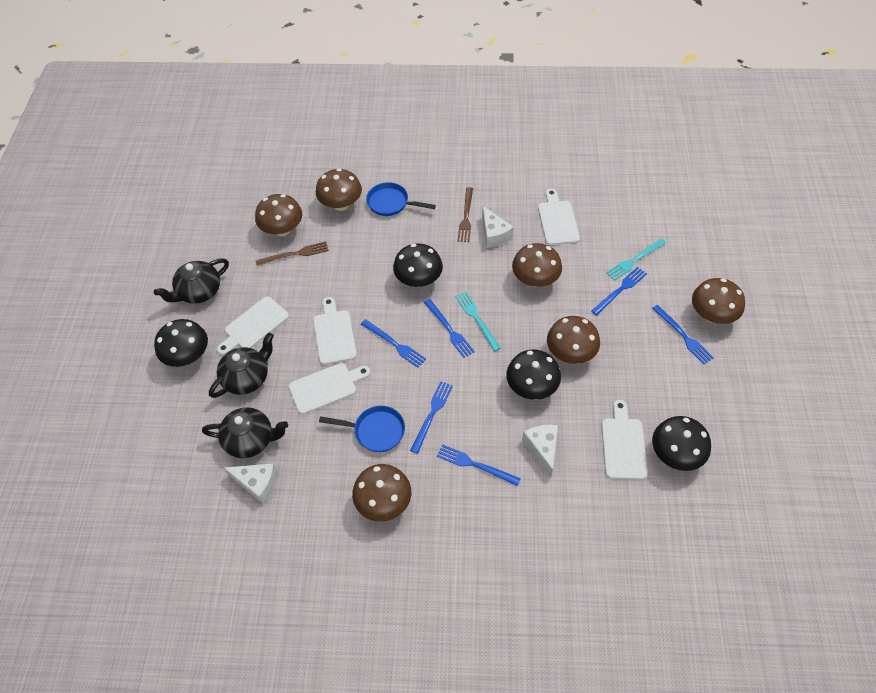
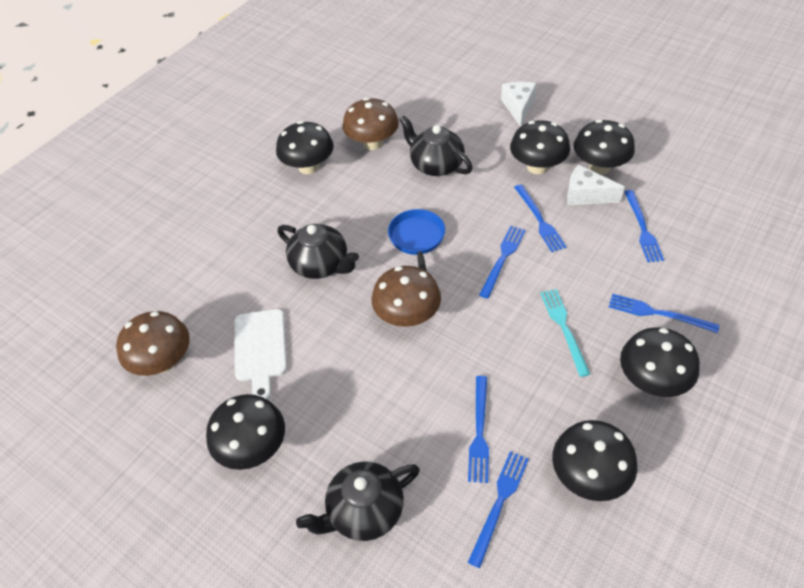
black mushroom: [154,319,208,367] [393,244,443,287] [506,349,561,400] [652,416,711,471] = 4 -> [206,394,285,470] [276,121,334,174] [510,120,570,174] [552,420,637,501] [574,120,635,174] [620,327,700,397] = 6
blue pan: [319,406,405,452] [366,182,436,216] = 2 -> [388,209,445,271] = 1
brown fork: [256,241,329,266] [457,187,473,242] = 2 -> none = 0
brown mushroom: [255,194,302,236] [316,168,362,211] [352,464,411,522] [512,243,562,287] [547,316,600,364] [692,278,745,324] = 6 -> [116,311,190,376] [343,98,399,150] [371,266,441,327] = 3
turquoise fork: [455,291,501,352] [606,238,666,281] = 2 -> [540,289,590,377] = 1
white cheese: [224,463,277,504] [482,206,514,248] [522,425,558,478] = 3 -> [501,82,536,127] [567,164,624,205] = 2
white cutting board: [217,296,289,355] [289,363,371,414] [313,297,357,365] [538,189,580,245] [601,400,648,480] = 5 -> [235,309,287,400] = 1

